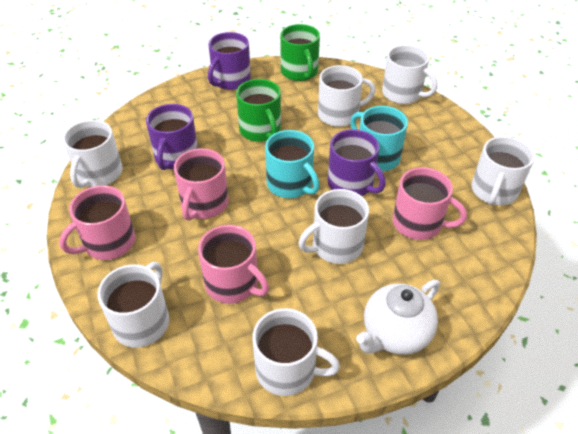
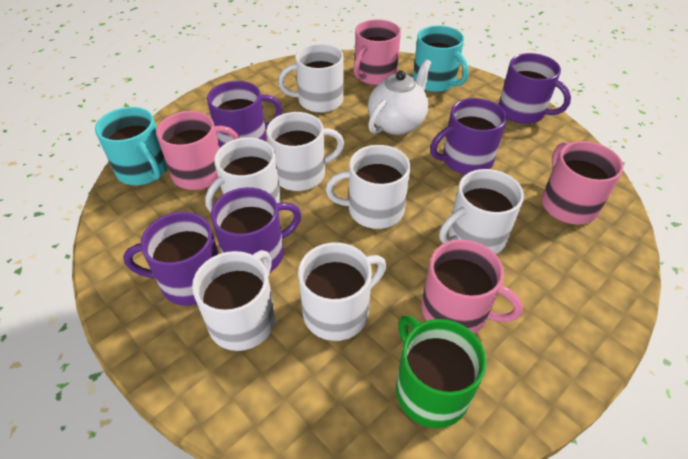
green mug: [236,79,281,142] [280,24,320,81] = 2 -> [396,315,487,428] = 1
purple mug: [146,104,198,170] [208,32,251,90] [328,129,386,196] = 3 -> [123,212,219,306] [207,81,282,147] [211,187,301,272] [430,98,507,175] [499,53,571,124] = 5

